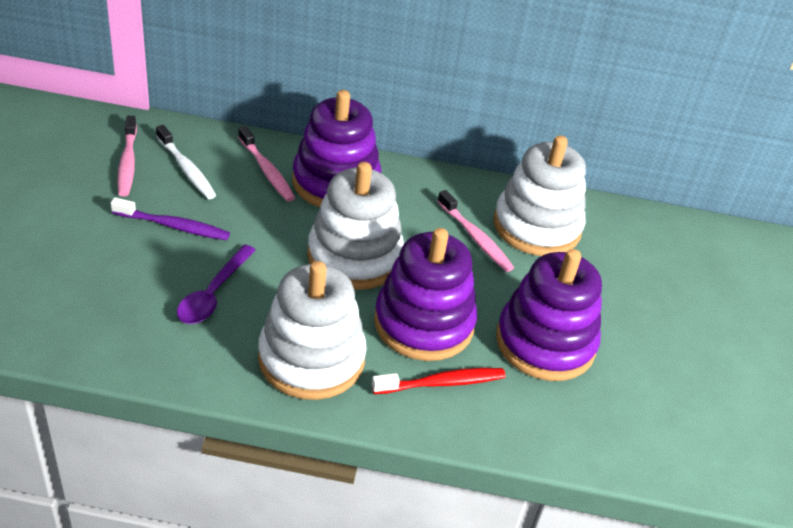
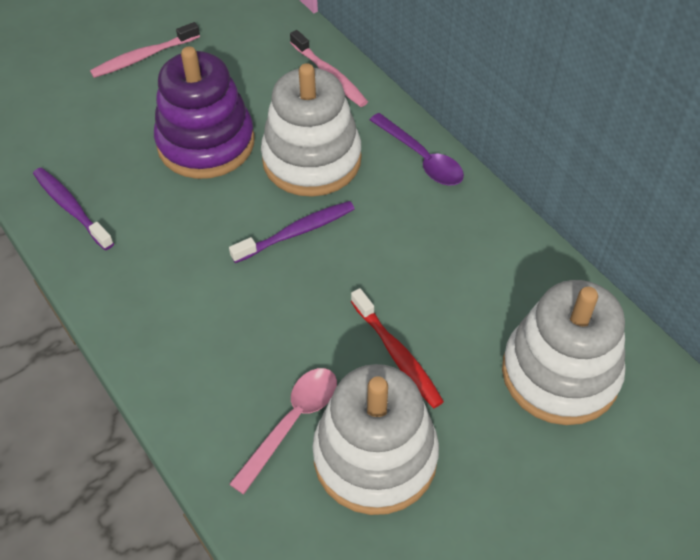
pink spoon: none = 0 -> [229,368,337,494] = 1
pink toothbrush: [117,116,137,196] [238,126,295,202] [437,190,514,272] = 3 -> [90,22,200,78] [290,30,368,107] = 2
purple stacking toy: [292,90,381,208] [374,228,477,361] [496,249,602,381] = 3 -> [154,46,255,179] = 1
purple toothbrush: [111,197,230,240] = 1 -> [33,168,114,250] [229,201,354,263] = 2
white toothbrush: [156,125,216,199] = 1 -> none = 0

